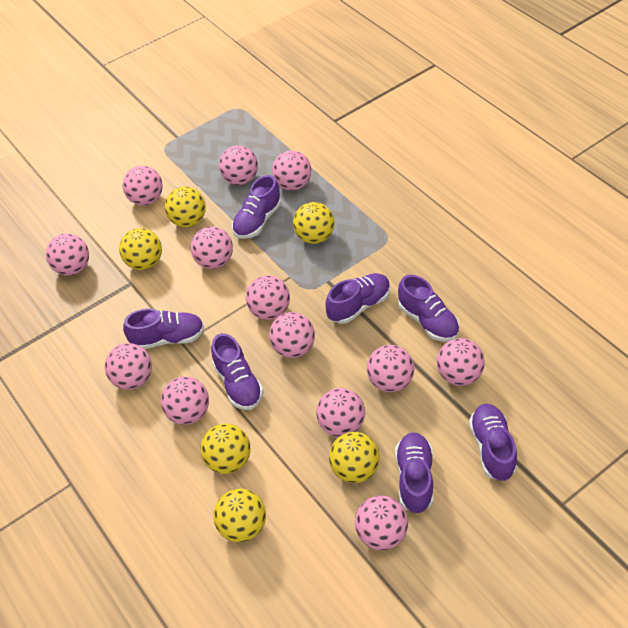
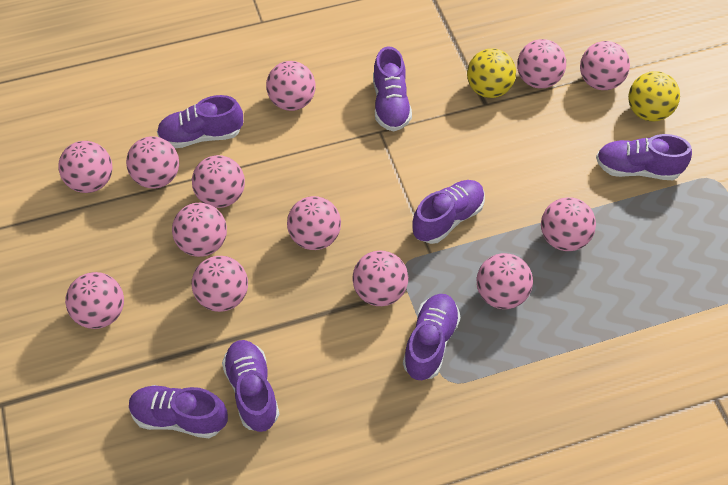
yellow ball: [119,228,162,270] [165,187,206,227] [200,424,250,474] [213,489,266,542] [293,202,335,244] [329,432,380,483] = 6 -> [467,48,516,98] [628,71,680,122] = 2

